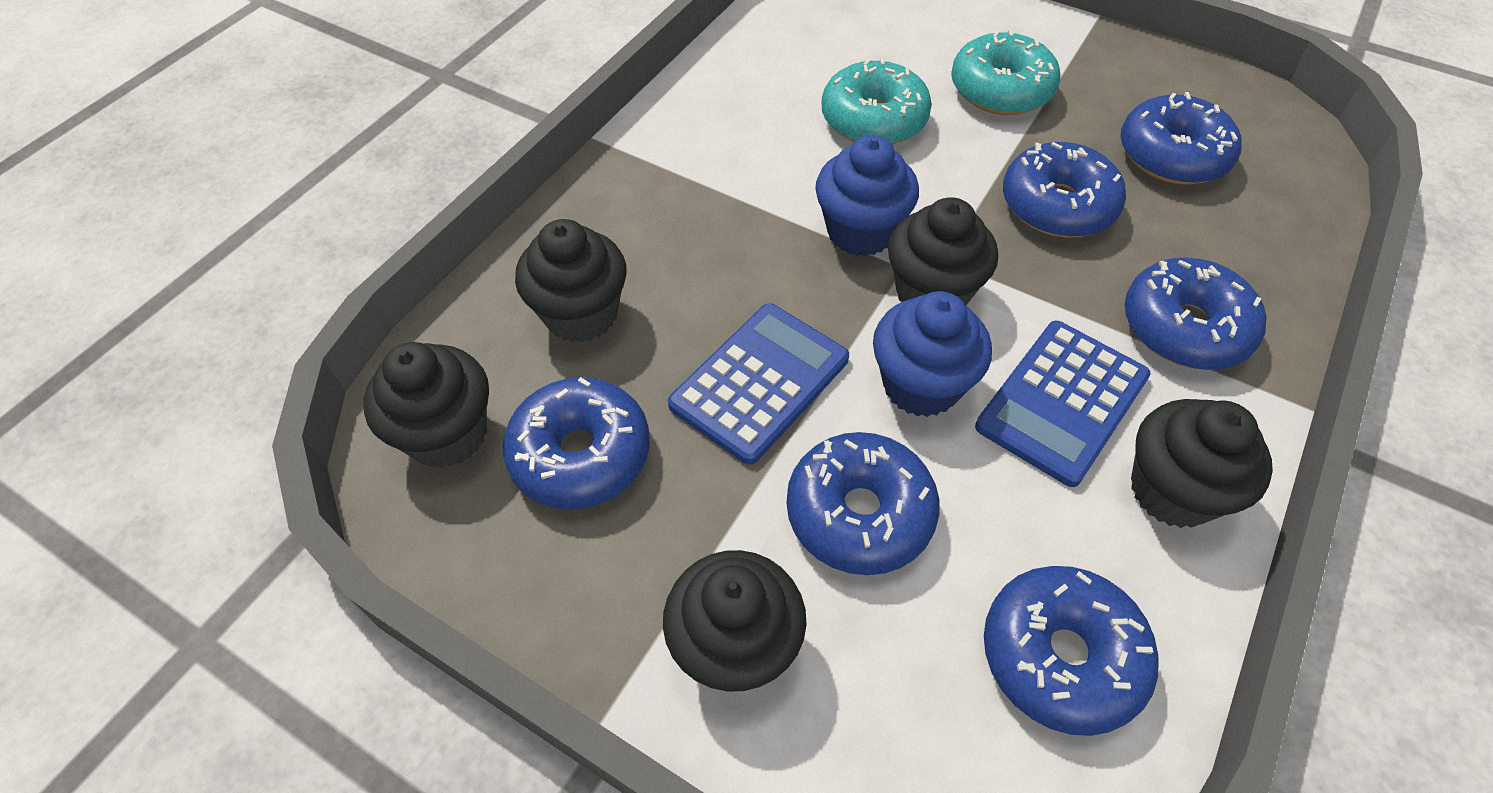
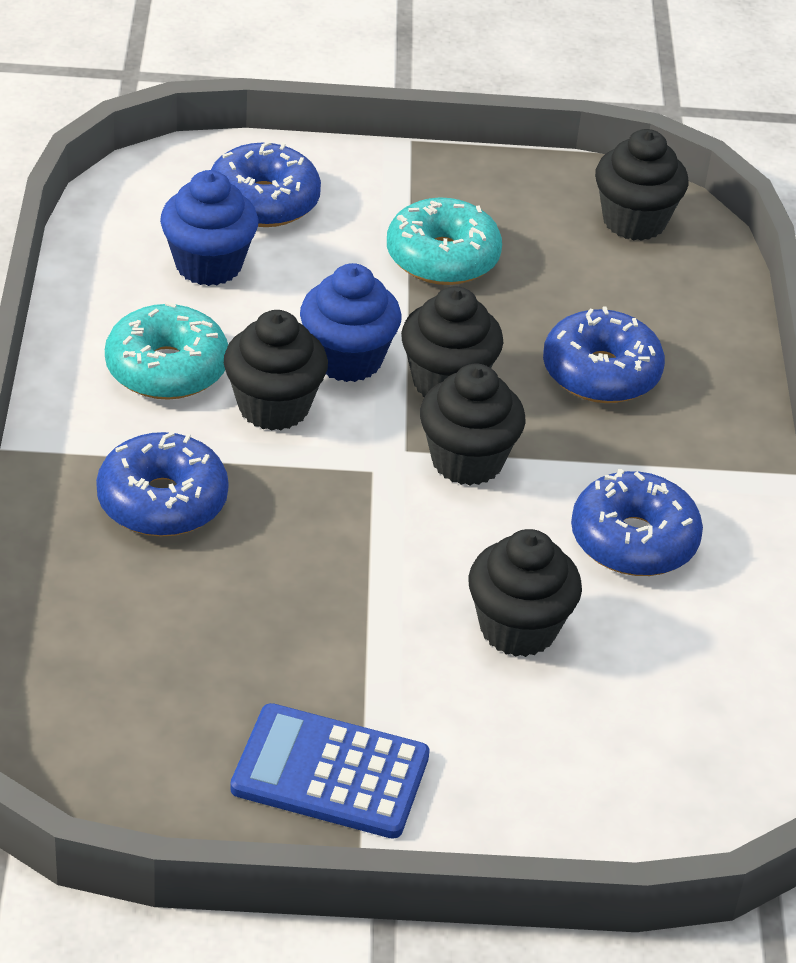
blue calculator: [668,303,849,465] [975,321,1151,487] = 2 -> [230,703,430,839] = 1
blue donut: [503,377,650,510] [787,432,940,575] [984,566,1159,736] [1003,142,1126,237] [1120,92,1242,185] [1125,258,1267,370] = 6 -> [96,432,229,537] [211,141,321,227] [543,306,665,403] [571,469,703,576] = 4

